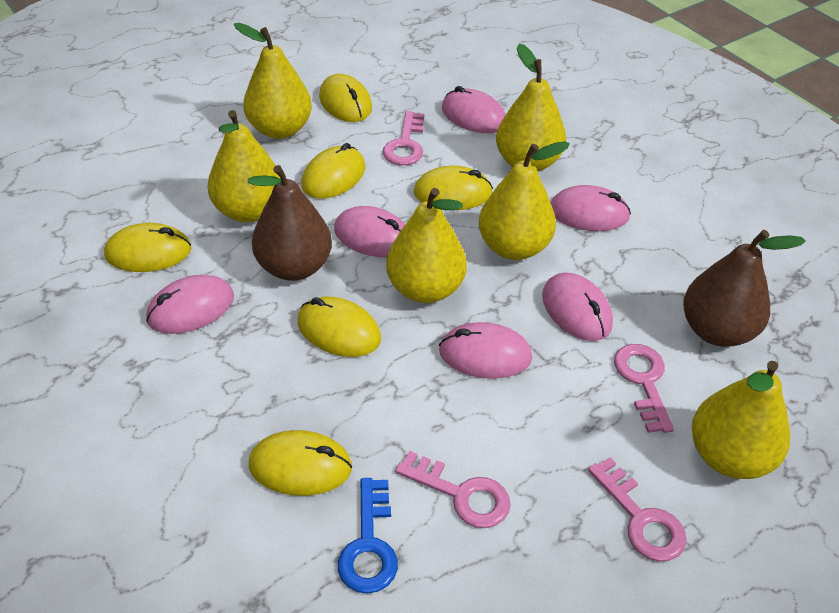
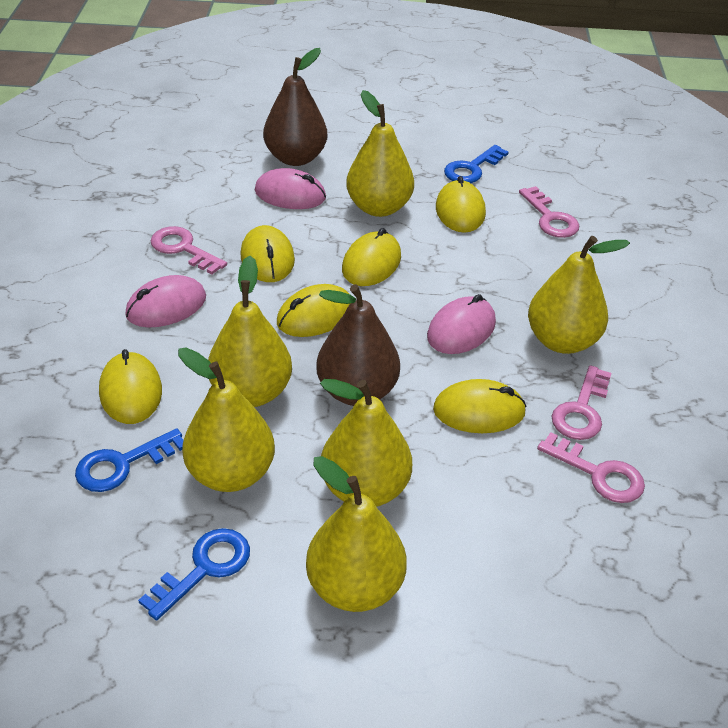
blue key: [338,478,398,594] = 1 -> [75,428,183,492] [138,528,250,621] [444,145,509,183] = 3
pink mouse: [146,275,234,334] [334,206,405,257] [439,322,532,379] [442,86,506,133] [542,273,613,341] [551,185,631,231] = 6 -> [125,275,206,328] [255,168,326,209] [427,294,496,354] = 3

